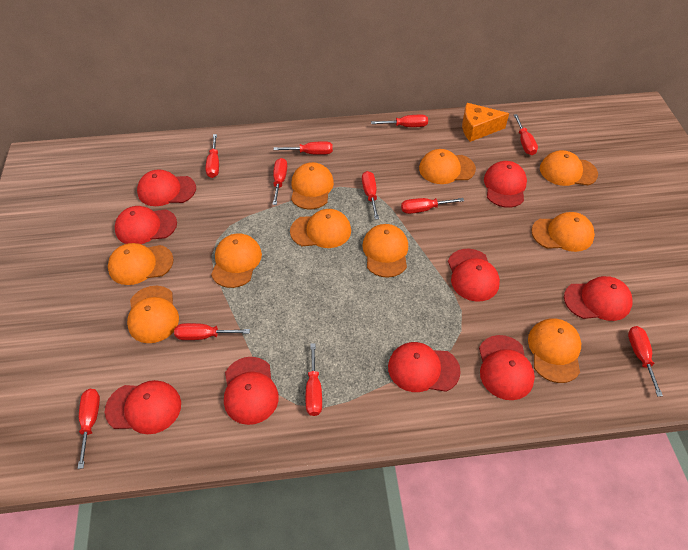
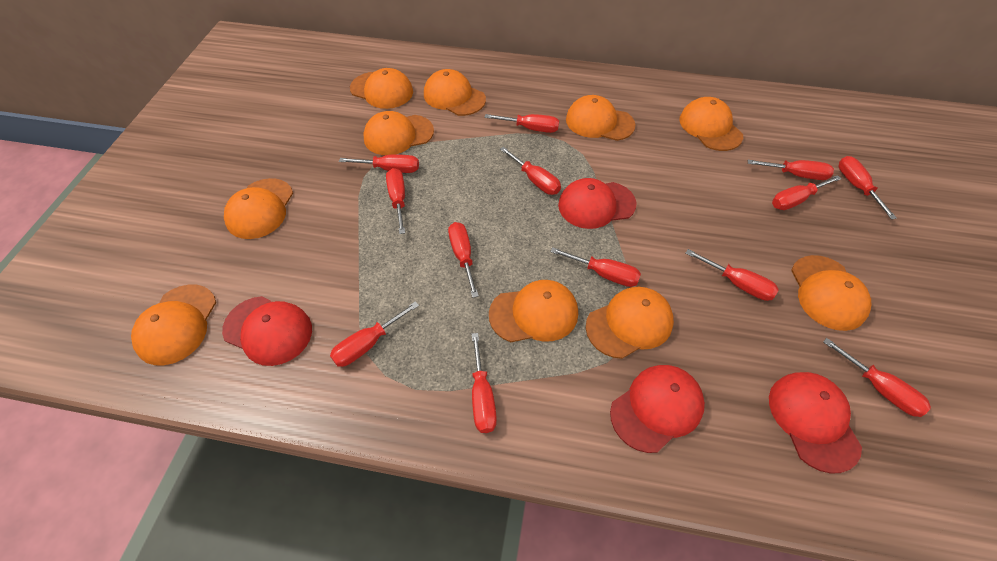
orange cheese: [462,103,509,142] = 1 -> none = 0
red cap: [105,380,181,434] [115,206,177,244] [137,169,196,206] [224,357,279,425] [388,342,461,392] [448,249,500,302] [479,335,535,400] [484,161,527,208] [564,276,633,321] = 9 -> [222,296,312,366] [558,178,637,229] [610,365,705,453] [769,372,862,473] = 4
red screwdriver: [78,389,100,469] [174,323,250,340] [206,134,219,178] [272,158,287,205] [274,141,333,155] [306,343,322,416] [362,171,379,220] [371,115,428,127] [401,198,464,214] [514,114,538,155] [628,326,663,396] = 11 -> [330,301,419,367] [339,155,419,173] [386,168,405,234] [448,222,479,298] [472,333,497,433] [484,114,559,133] [500,147,561,195] [550,247,641,287] [686,249,779,301] [748,160,834,180] [772,175,842,210] [823,338,931,417] [838,156,897,219] = 13

